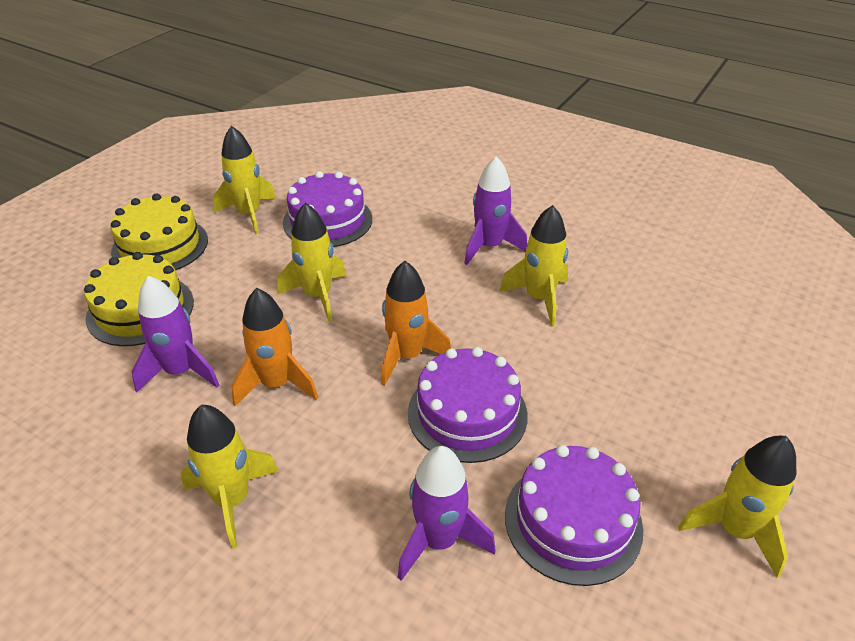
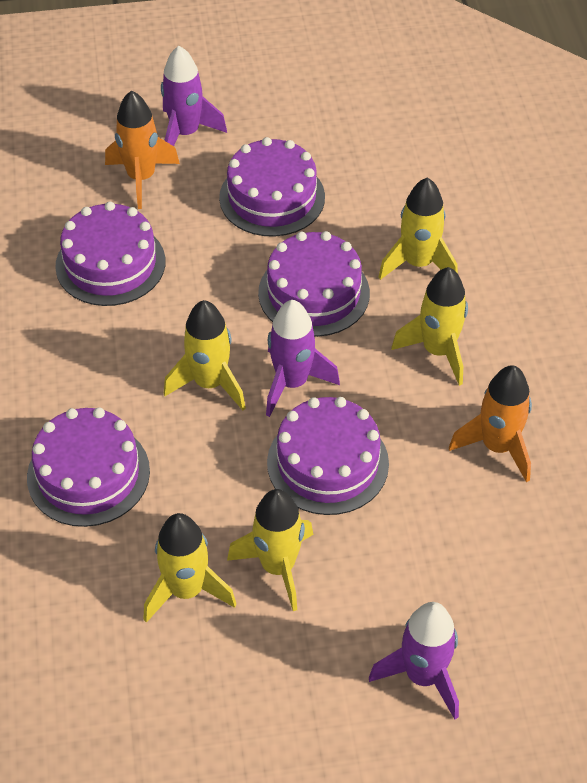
purple cake: [283,171,372,247] [408,347,528,463] [505,445,643,586] = 3 -> [27,408,150,527] [55,202,166,306] [219,137,325,237] [258,231,370,337] [267,397,389,515] = 5
yellow cake: [84,252,194,346] [110,193,208,271] = 2 -> none = 0

